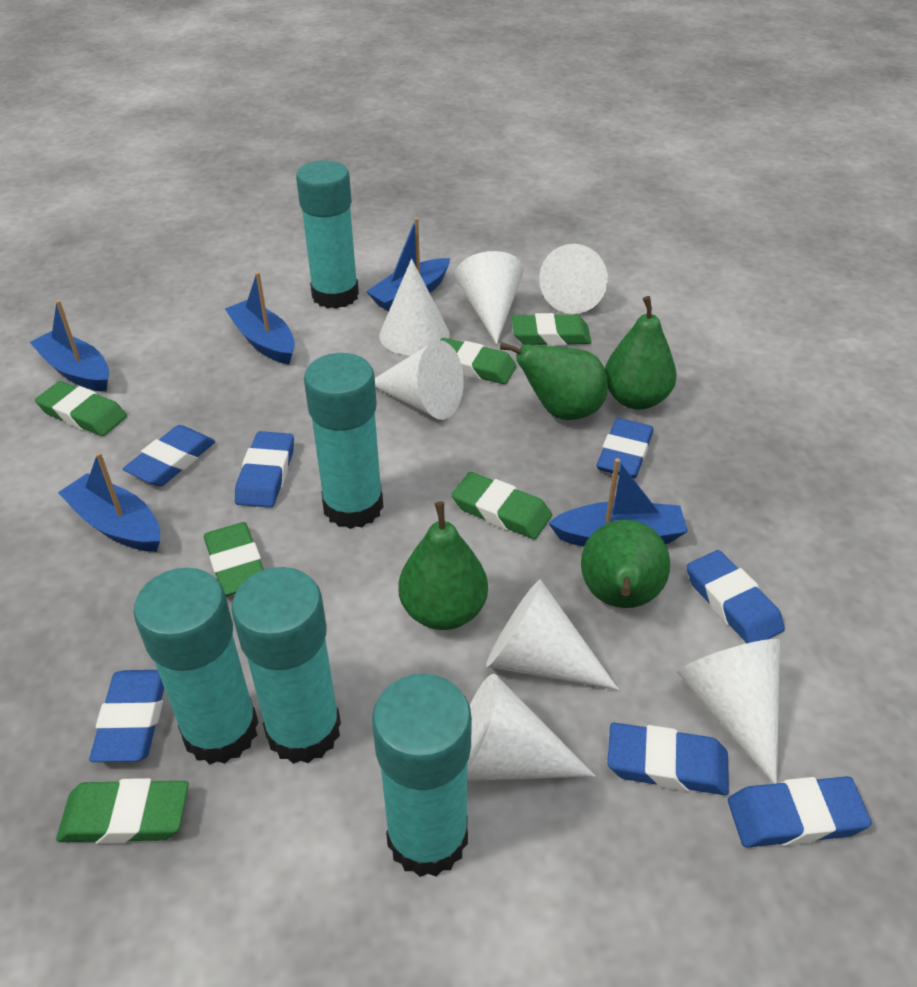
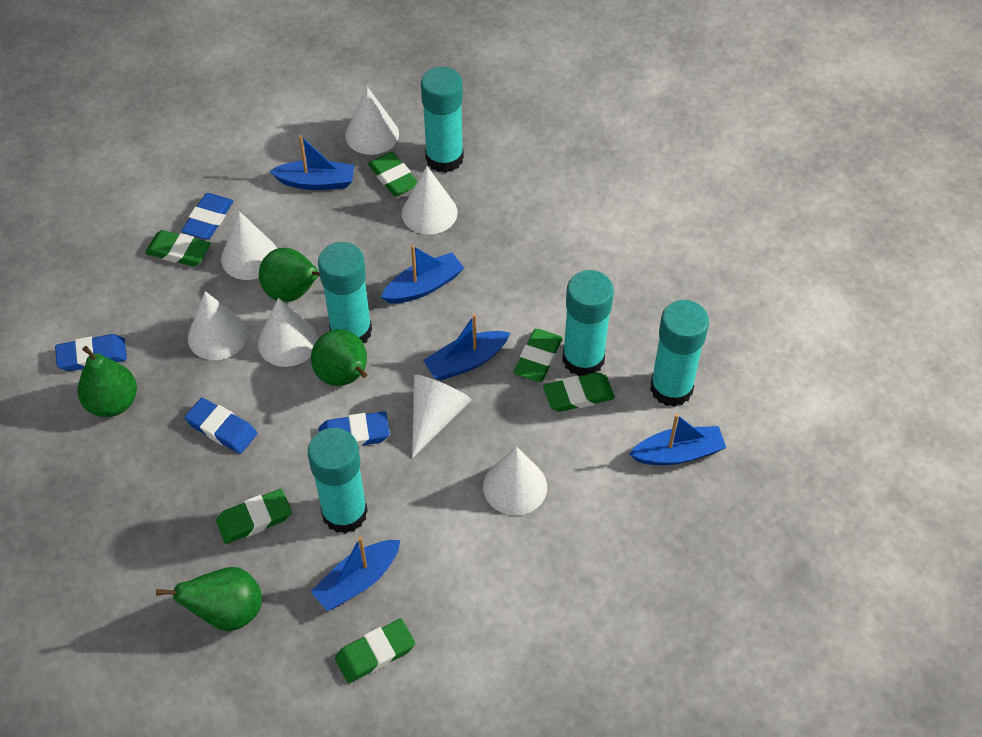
blue eraser: [89,670,164,762] [123,425,215,486] [235,431,294,508] [597,418,653,478] [607,722,729,795] [687,550,785,643] [728,776,872,847] = 7 -> [55,334,127,371] [181,193,233,239] [185,398,257,454] [319,411,390,447] = 4

